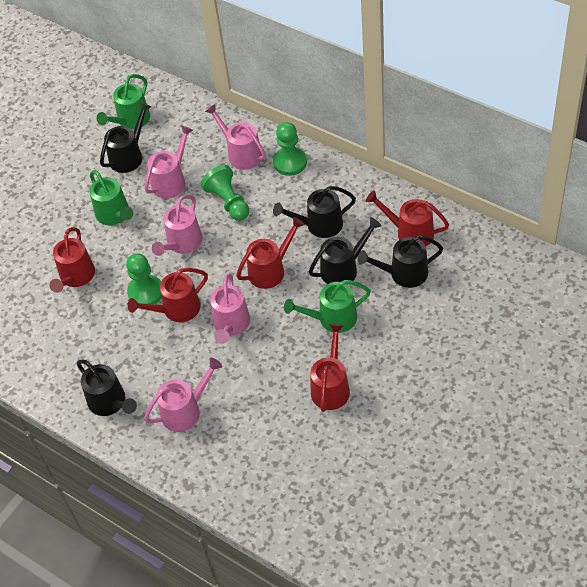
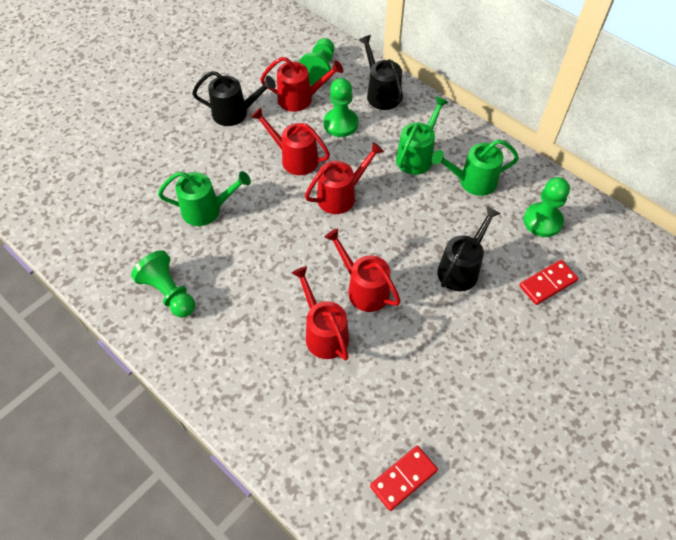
black watering can: [77,359,137,416] [100,102,152,173] [273,186,356,238] [309,217,381,285] [357,235,443,288] = 5 -> [192,71,276,126] [359,35,403,110] [437,206,501,291] = 3
green pawn: [126,253,162,304] [201,165,249,221] [273,122,307,176] = 3 -> [131,250,195,318] [299,38,334,86] [323,78,358,137] [523,177,570,237] = 4
pink watering can: [144,358,222,432] [145,125,193,199] [152,195,203,256] [205,104,266,170] [210,274,250,344] = 5 -> none = 0
red domino: none = 0 -> [370,446,438,511] [519,260,578,305] = 2

